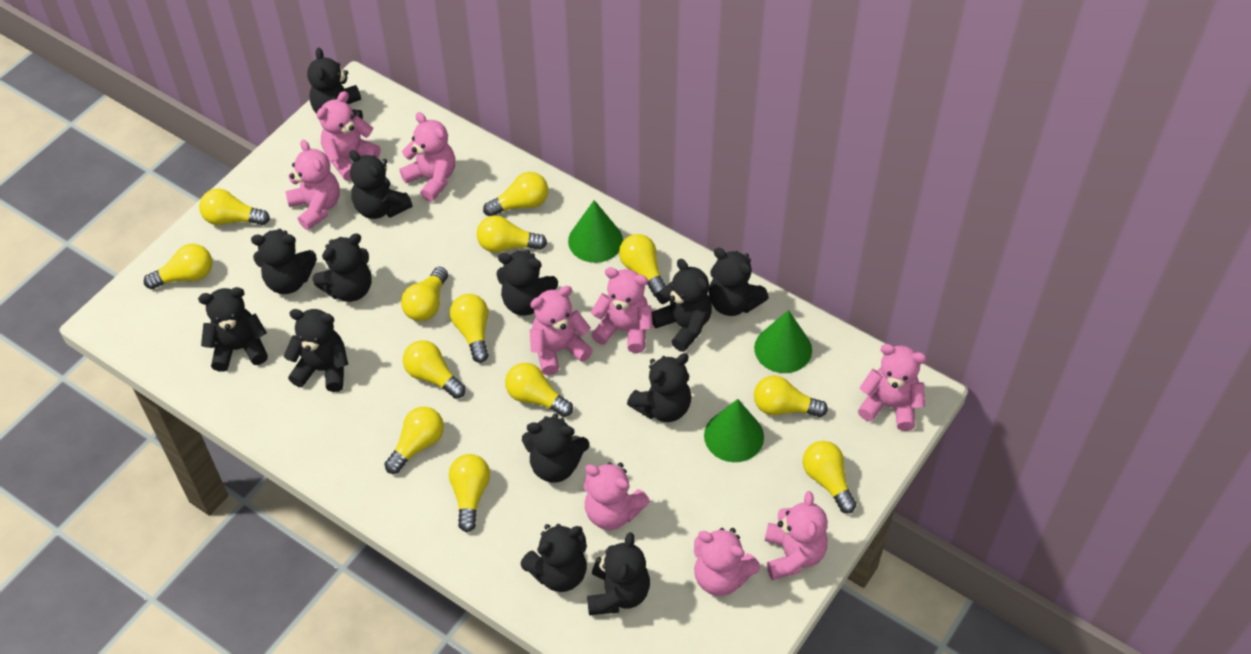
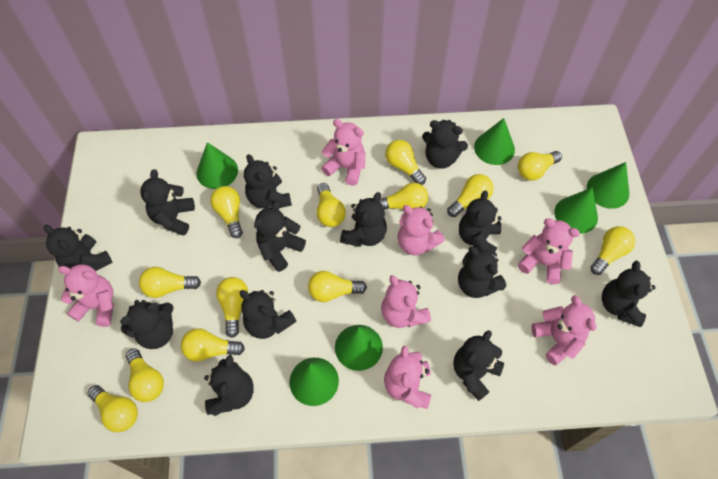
green cone: [568,200,623,263] [704,399,764,462] [754,310,812,373] = 3 -> [197,142,238,189] [289,358,339,406] [335,325,383,371] [474,118,515,165] [554,188,598,234] [587,162,629,209] = 6
pink teddy bear: [285,140,340,230] [317,91,381,181] [399,112,455,202] [530,286,593,375] [583,462,650,530] [590,267,653,353] [694,528,760,596] [765,491,828,580] [858,344,927,431] = 9 -> [58,264,114,327] [321,119,366,186] [381,275,431,328] [384,346,431,409] [398,205,445,255] [518,218,580,284] [531,295,596,365] = 7

